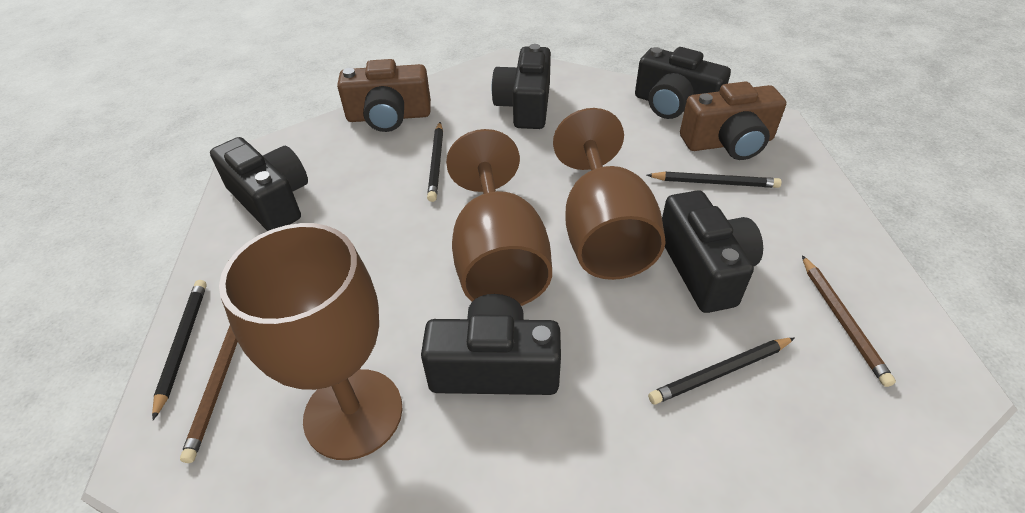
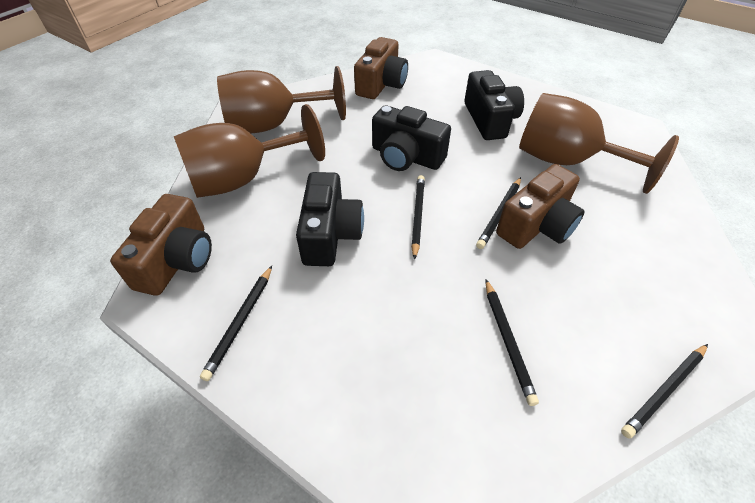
black camera: [210,137,308,231] [421,294,561,395] [492,44,551,129] [635,47,731,119] [662,190,763,313] = 5 -> [296,172,364,266] [372,105,451,171] [464,70,524,140] = 3
black pencil: [152,280,207,420] [427,122,443,202] [647,172,782,188] [648,338,795,405] = 4 -> [200,266,272,381] [411,175,425,260] [476,177,521,249] [486,280,539,406] [621,344,708,439] = 5
brown camera: [337,59,431,132] [680,81,786,160] = 2 -> [110,194,212,296] [354,37,408,99] [496,164,584,249] = 3
brown pencil: [180,326,238,463] [802,255,896,387] = 2 -> none = 0

